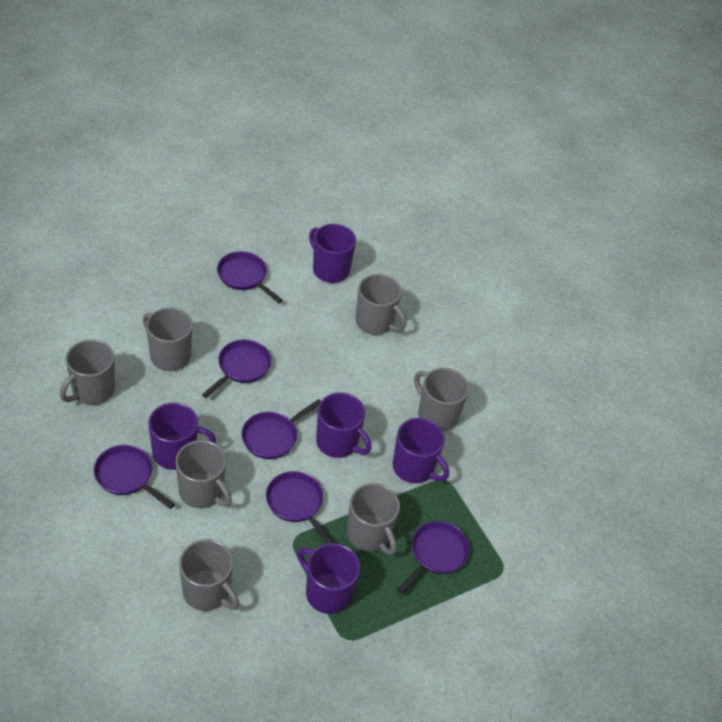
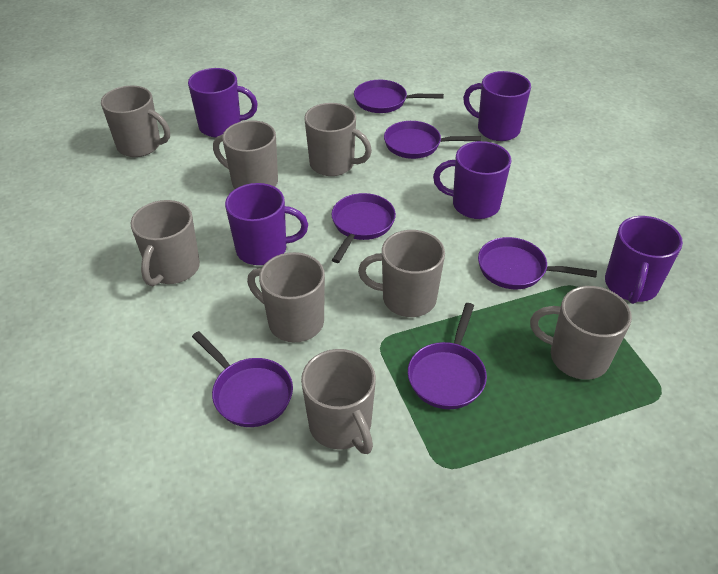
grey mug: [60,339,115,405] [143,307,193,371] [176,440,232,508] [179,539,239,611] [347,483,400,556] [356,274,406,335] [414,368,469,431] = 7 -> [101,86,170,157] [131,200,200,286] [213,120,278,189] [247,252,325,342] [301,349,376,454] [304,103,372,176] [358,230,445,317] [530,286,632,380] = 8

